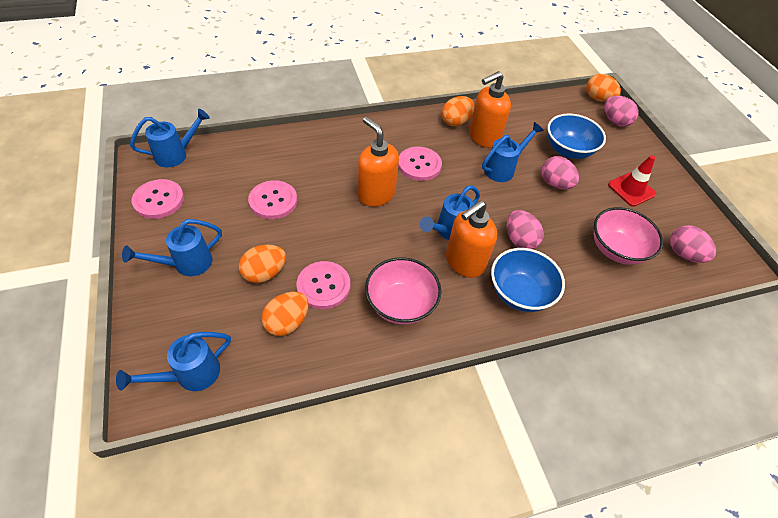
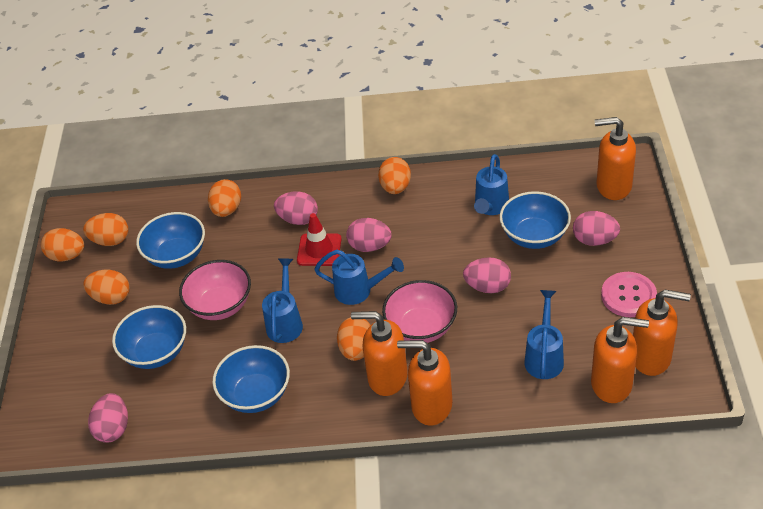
blue bowl: [491,248,565,312] [548,113,606,159] = 2 -> [112,305,186,369] [136,212,205,269] [212,345,290,413] [499,191,571,249] = 4
blue watering can: [116,332,231,391] [122,219,222,276] [130,109,210,167] [420,186,480,240] [482,122,544,182] = 5 -> [262,258,303,343] [314,250,404,305] [474,154,509,215] [524,290,564,379] = 4
orange egg: [239,245,286,283] [261,292,309,336] [442,96,474,126] [586,74,621,102] = 4 -> [41,228,84,262] [83,213,128,246] [83,270,130,305] [208,179,241,217] [337,317,371,361] [378,157,411,194] = 6
orange soap dispenser: [358,117,399,207] [446,201,497,278] [469,71,511,148] = 3 -> [351,311,408,396] [397,340,452,426] [591,317,649,403] [595,117,636,200] [633,290,691,376] = 5
pink button: [132,179,184,219] [248,180,297,219] [296,261,350,309] [398,147,442,181] = 4 -> [601,272,657,317] = 1
pink egg: [507,210,544,249] [541,156,579,189] [604,96,639,127] [670,225,716,263] = 4 -> [88,393,128,443] [274,192,318,225] [346,218,392,252] [463,257,511,293] [573,211,620,246] = 5

